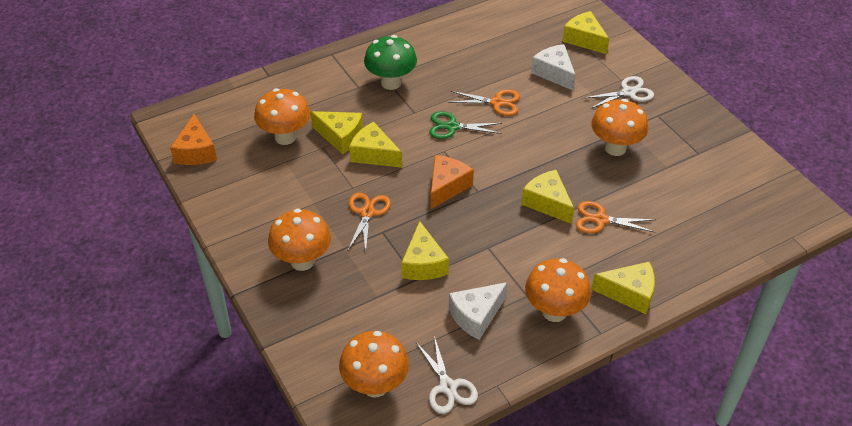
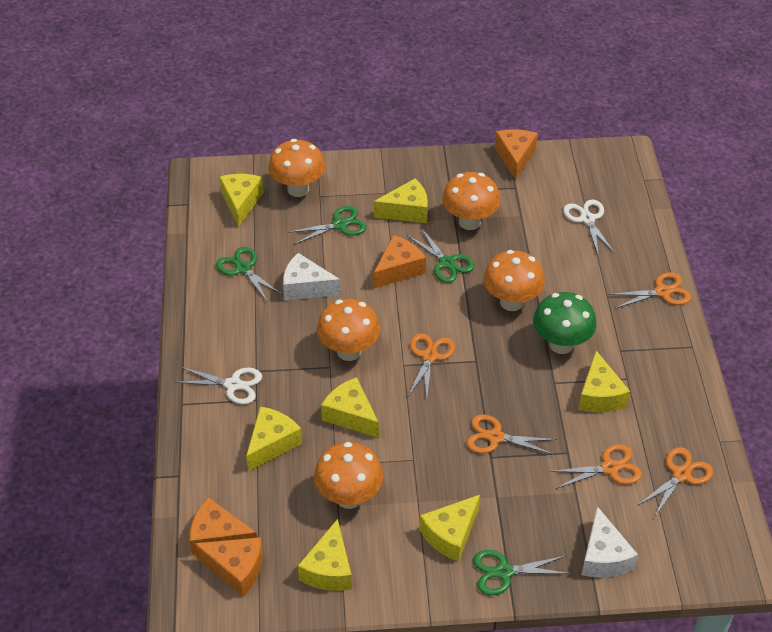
green scissors: [429,111,502,139] = 1 -> [216,247,283,301] [288,206,367,245] [407,228,475,283] [473,550,571,595] = 4
orange cheese: [170,114,217,165] [431,155,474,209] = 2 -> [190,497,257,556] [194,537,263,597] [374,235,426,288] [495,129,538,180] = 4
orange scissors: [348,193,391,252] [448,89,520,116] [576,201,656,234] = 3 -> [408,333,455,399] [466,414,557,455] [549,444,642,489] [608,272,691,308] [637,447,713,518] = 5
yellow cheese: [311,111,363,154] [349,122,402,168] [401,221,449,280] [521,170,574,224] [563,11,609,54] [591,262,655,314] = 6 -> [219,174,264,227] [246,406,302,471] [298,519,352,591] [321,377,379,438] [374,178,428,223] [420,495,480,562] [579,351,630,413] = 7

